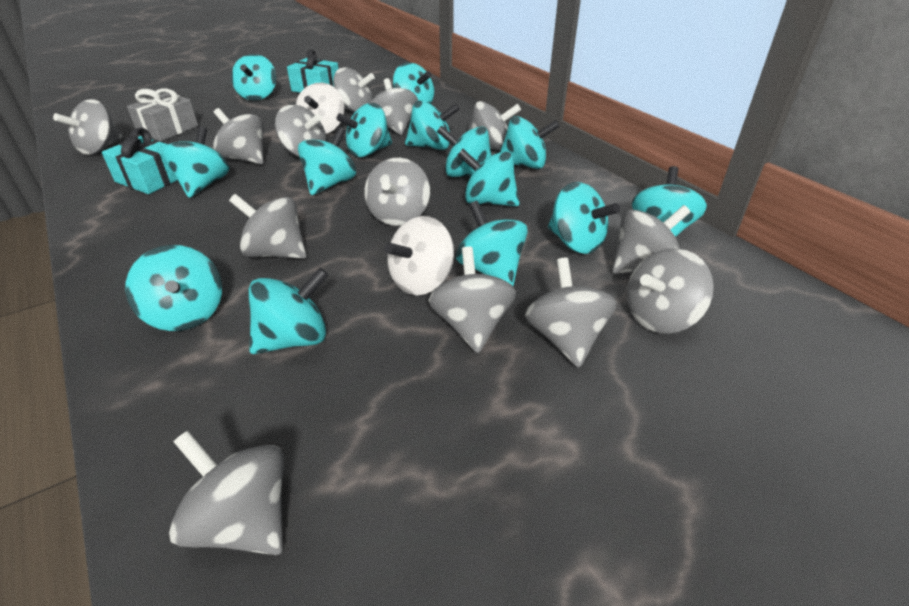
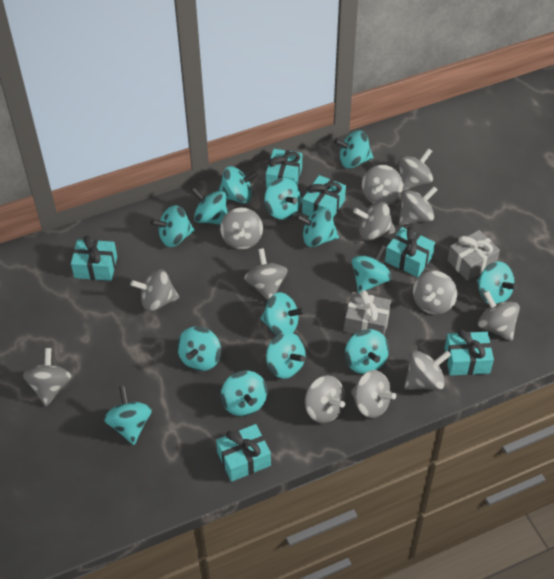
grey gift: [127,88,198,141] = 1 -> [344,290,391,335] [447,230,500,281] = 2
turquoise gift: [102,128,178,194] [287,50,339,93] = 2 -> [71,236,117,281] [216,424,271,482] [266,149,302,189] [302,175,346,218] [385,227,435,277] [445,329,494,376] = 6
white spinning top: [296,83,344,134] [385,216,454,295] = 2 -> none = 0

